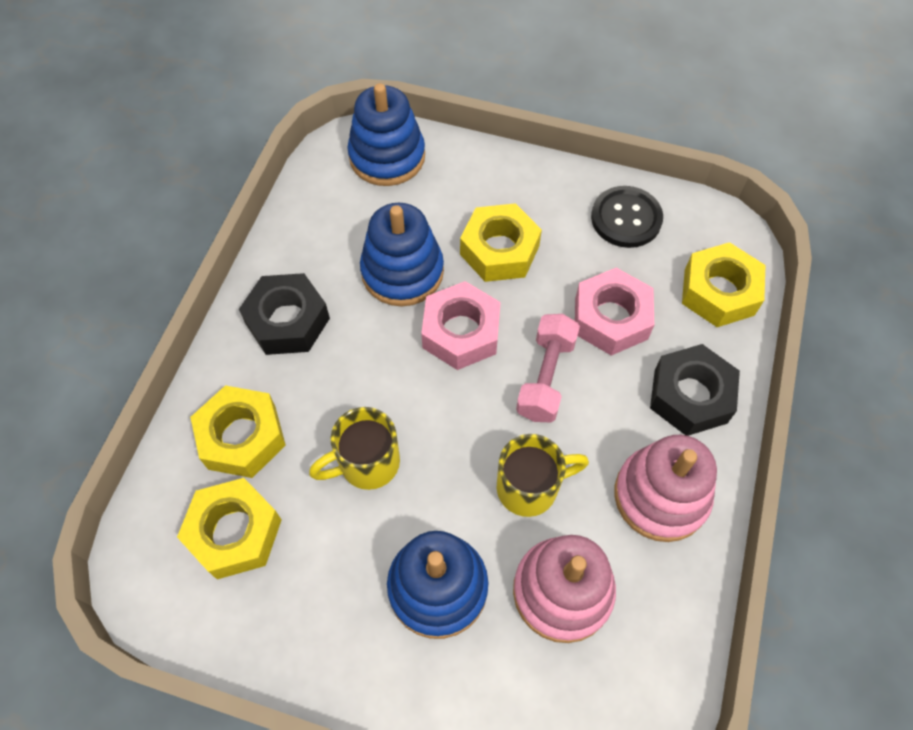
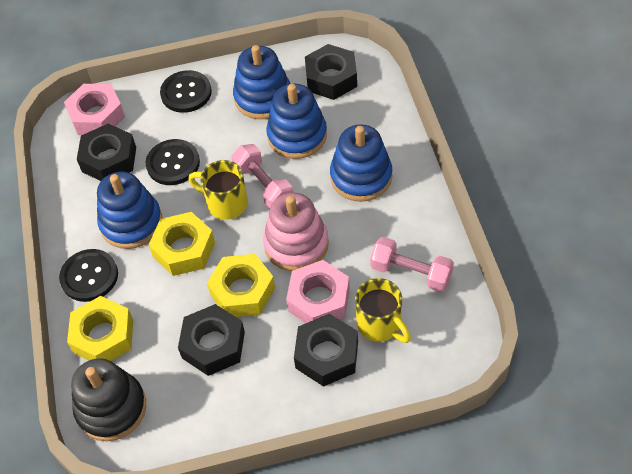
black button: [591,186,663,248] = 1 -> [59,249,118,302] [146,139,200,185] [160,70,212,113] = 3
black nut: [239,273,330,355] [650,344,740,436] = 2 -> [77,123,136,181] [178,304,245,376] [294,314,358,387] [305,44,357,100] = 4
black stacking toy: none = 0 -> [71,358,146,441] = 1
blue stacking toy: [347,83,425,186] [360,203,444,306] [387,531,489,639] = 3 -> [97,172,162,249] [233,45,290,119] [266,84,327,159] [330,124,392,202] = 4
pink dumbbell: [516,314,580,423] = 1 -> [231,144,293,209] [370,237,454,292] = 2
pink stacking toy: [513,535,616,643] [614,435,717,542] = 2 -> [263,193,329,271] = 1
yellow nut: [177,478,282,579] [190,385,286,478] [460,203,542,282] [682,242,765,327] = 4 -> [67,296,133,361] [149,212,215,276] [207,254,275,317] = 3

